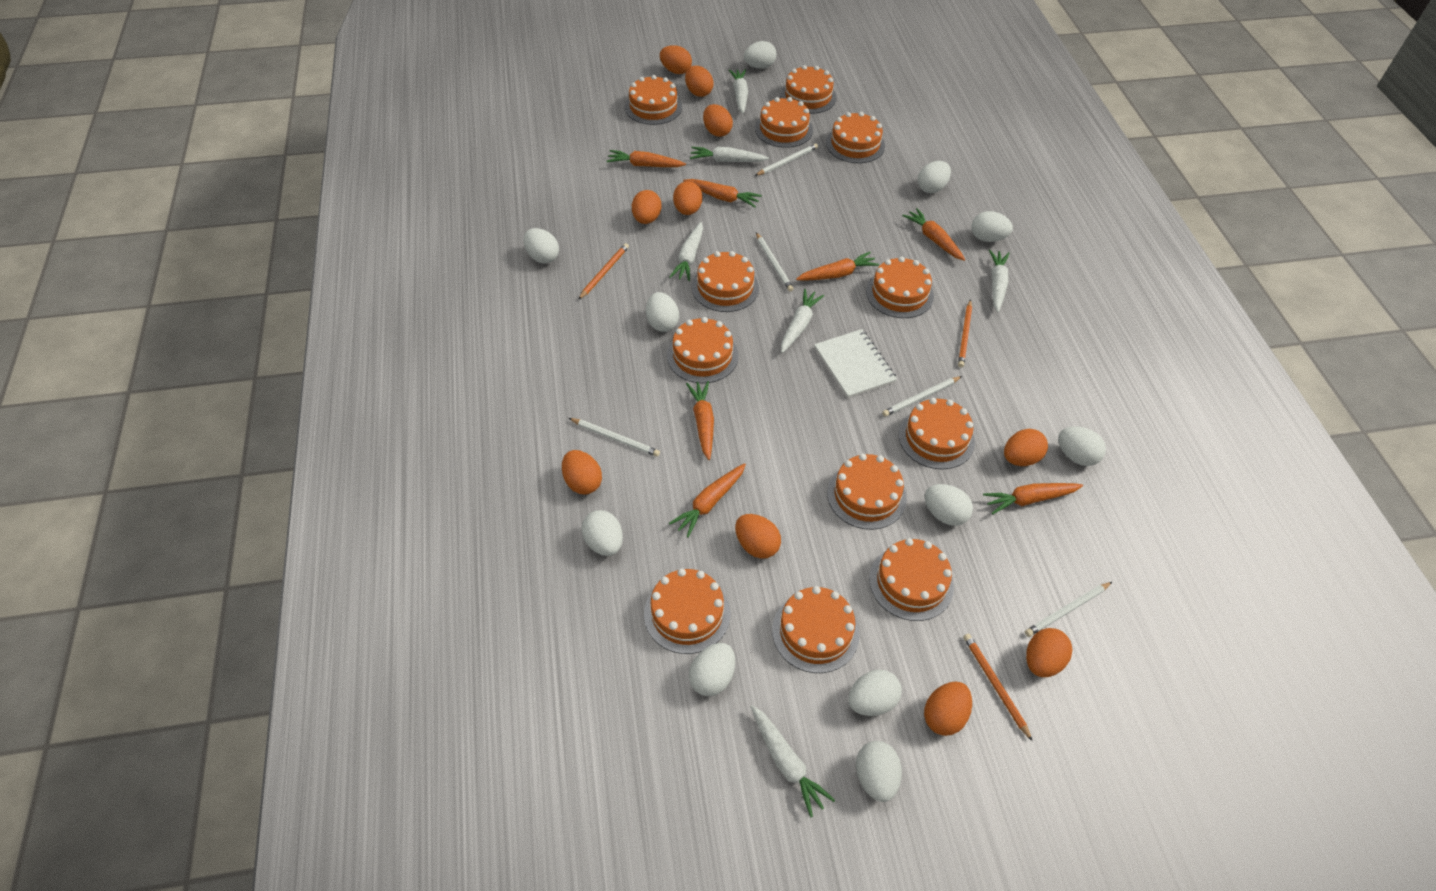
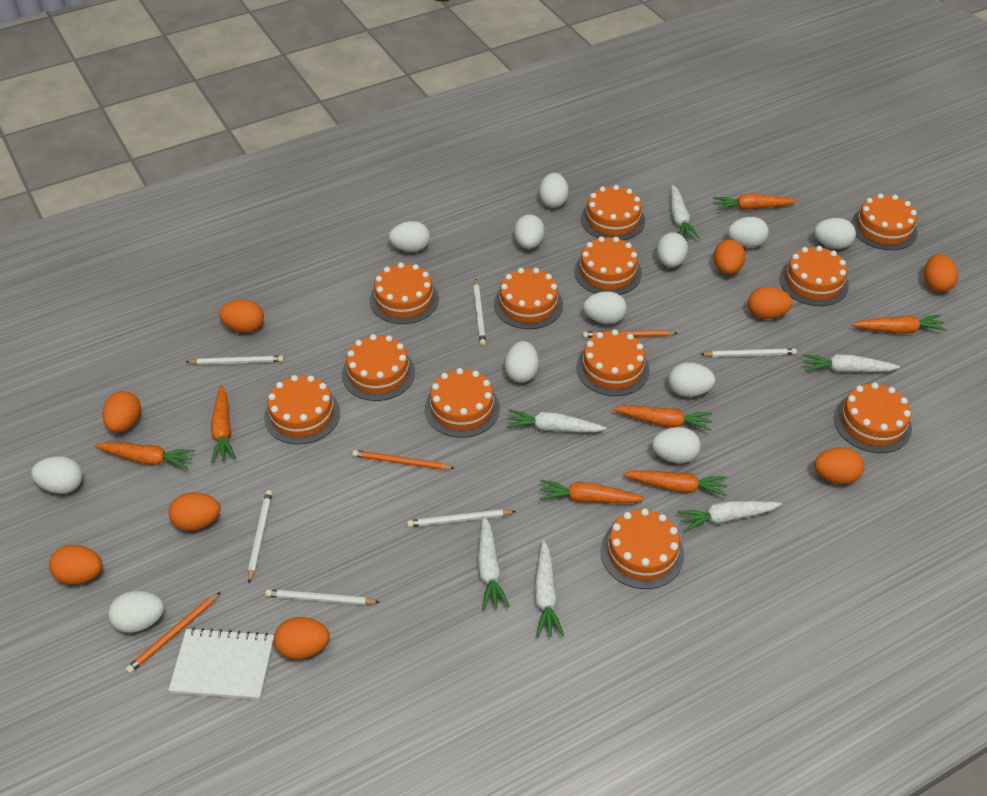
orange egg: [562,450,602,495] [632,190,662,224] [660,45,692,74] [673,181,702,215] [685,65,713,97] [703,104,733,137] [735,514,781,559] [924,682,972,736] [1004,429,1048,466] [1026,628,1072,677] = 10 -> [49,545,102,584] [102,391,141,432] [168,492,220,531] [219,299,264,333] [274,617,330,659] [713,239,745,275] [748,287,793,319] [814,447,864,484] [924,254,958,292] = 9
white egg: [524,228,559,263] [582,510,623,556] [646,292,679,332] [689,643,735,696] [744,41,776,69] [848,669,902,716] [856,741,902,802] [918,161,951,193] [925,484,973,526] [971,211,1013,242] [1058,426,1106,466] = 11 -> [31,456,83,494] [108,591,164,633] [389,221,430,252] [505,341,539,383] [514,214,545,249] [539,173,569,208] [583,291,627,324] [652,427,701,463] [657,232,688,268] [668,362,716,397] [728,217,769,247] [814,218,856,249] = 12
white pencil: [569,418,660,457] [755,143,818,176] [756,233,794,292] [882,376,962,417] [1025,582,1112,637] = 5 -> [186,356,284,365] [248,490,272,583] [265,589,380,605] [407,509,516,527] [473,279,486,346] [700,348,797,357] = 6

